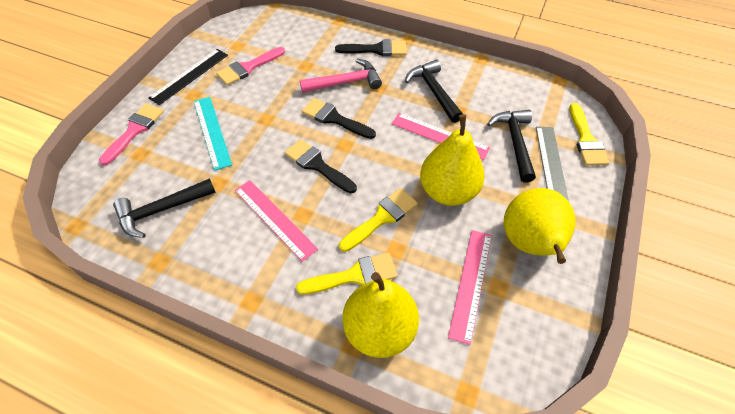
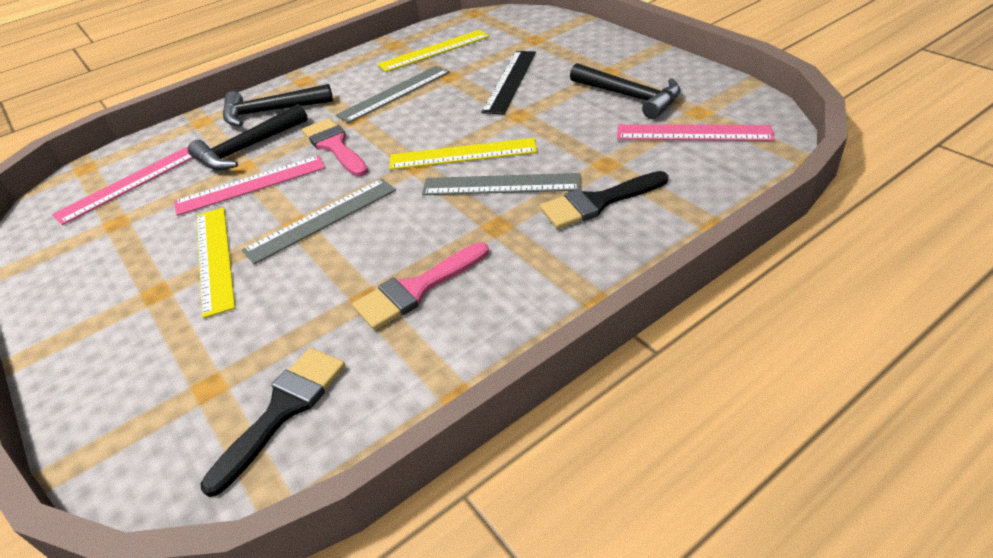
black brush: [285,139,357,194] [302,98,376,139] [335,39,407,56] = 3 -> [201,348,345,497] [540,171,669,229] = 2
grey ruler: [536,126,569,201] = 1 -> [242,179,396,264] [336,65,450,123] [422,173,581,195] = 3
pink hammer: [300,59,382,93] = 1 -> none = 0
turquoise ruler: [194,97,232,171] = 1 -> none = 0
yellow brush: [296,253,397,294] [339,188,418,252] [569,103,609,166] = 3 -> none = 0
yellow pear: [342,272,419,358] [420,114,485,206] [504,188,576,264] = 3 -> none = 0
yellow ruler: none = 0 -> [197,208,235,318] [378,30,489,72] [389,138,537,170] = 3

